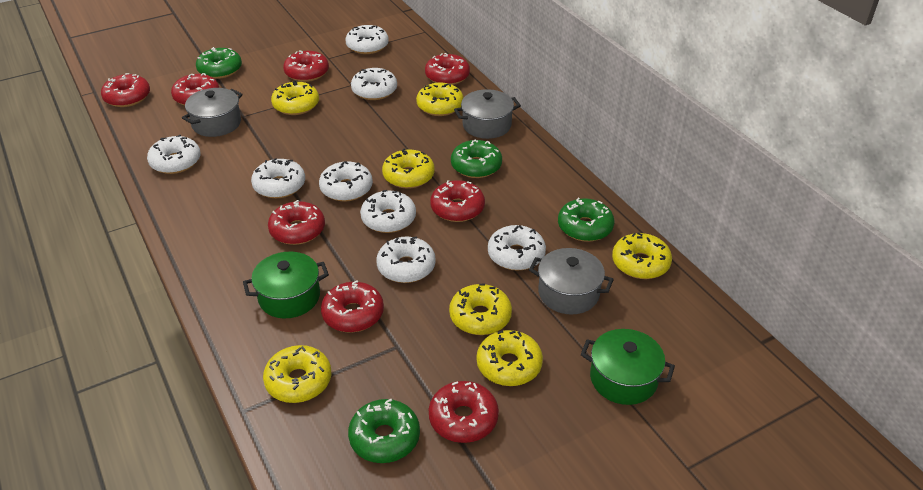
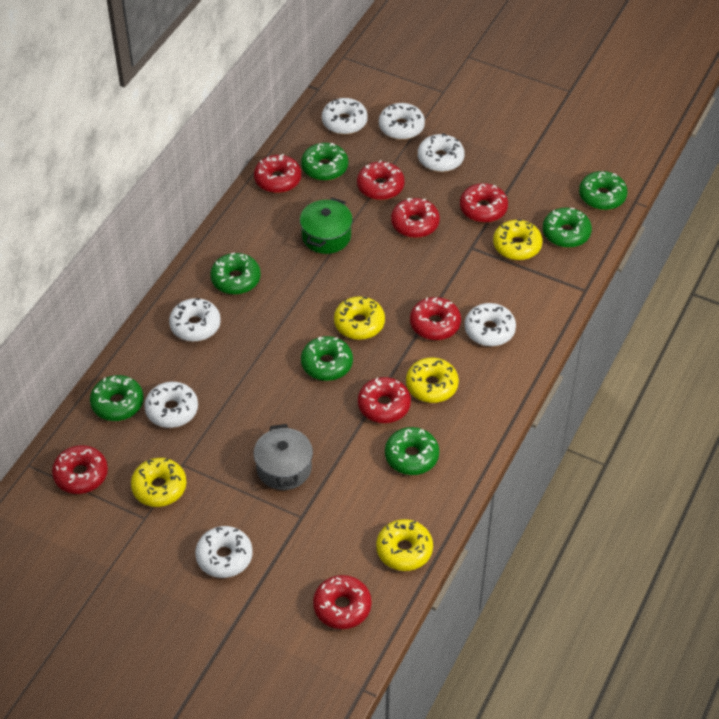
green donut: [196,47,242,79] [348,399,420,463] [451,140,502,178] [558,198,614,242] = 4 -> [90,375,144,421] [210,253,261,295] [301,143,348,181] [301,336,353,381] [385,427,439,475] [543,208,592,248] [579,171,627,210] = 7
green pot: [243,252,329,318] [581,329,675,405] = 2 -> [300,198,353,254] = 1
grey pot: [182,88,243,137] [454,89,521,139] [529,248,614,314] = 3 -> [254,424,313,490] = 1
white donut: [147,135,201,174] [251,158,305,198] [319,161,373,202] [346,25,389,54] [351,68,397,100] [360,190,416,233] [376,236,436,283] [488,225,546,271] = 8 -> [144,382,198,428] [169,298,221,342] [195,526,253,578] [322,98,368,134] [379,103,425,140] [418,134,465,172] [465,303,516,346] = 7
yellow donut: [263,345,331,403] [271,80,319,115] [382,148,435,189] [416,82,464,116] [449,283,512,335] [476,330,543,386] [612,232,672,279] = 7 -> [131,458,187,507] [334,296,385,340] [376,519,433,571] [406,357,459,403] [493,220,543,260] = 5

